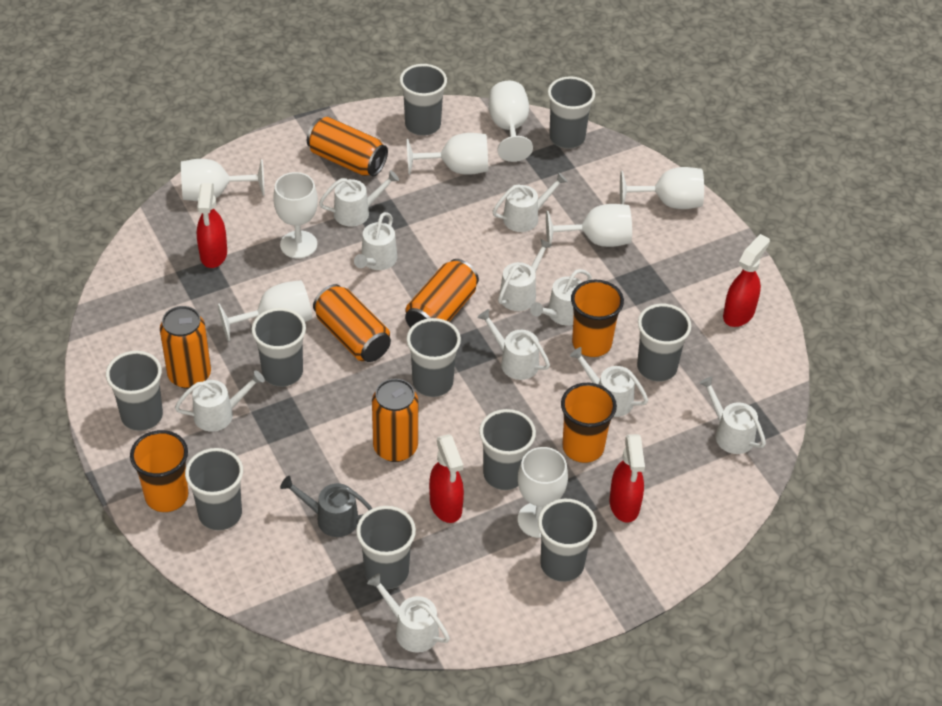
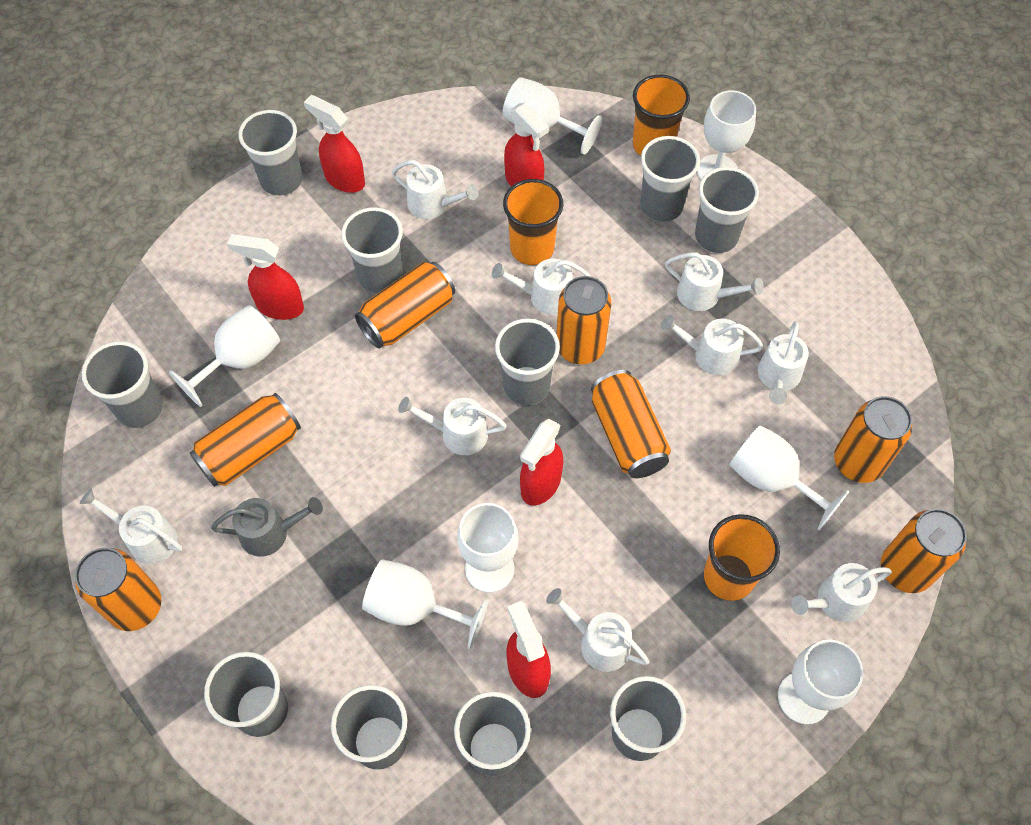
orange can: [160,306,211,389] [307,117,388,177] [313,284,391,362] [372,379,418,462] [405,259,479,328] = 5 -> [75,548,161,631] [190,393,301,487] [355,262,455,349] [556,276,611,364] [591,370,671,478] [834,396,912,483] [881,509,967,593] = 7
red spray bottle: [197,183,227,268] [429,434,464,523] [609,434,645,523] [723,234,770,327] = 4 -> [227,234,304,320] [304,95,365,193] [504,102,549,186] [506,601,551,698] [520,419,563,506] = 5
white goblet: [181,159,265,201] [217,280,312,342] [273,172,318,259] [407,133,488,175] [489,81,533,162] [518,447,568,538] [546,204,632,248] [620,167,704,209] = 8 -> [169,305,280,407] [362,559,489,649] [457,503,519,593] [503,77,602,155] [697,90,756,180] [730,425,850,530] [778,640,863,725] = 7
white watering can: [175,370,265,432] [319,170,399,227] [354,212,397,270] [367,573,450,653] [477,309,550,380] [492,172,568,232] [498,239,552,311] [530,269,592,325] [570,347,648,417] [699,376,766,454] = 10 -> [80,489,183,564] [392,160,479,219] [398,397,507,455] [492,258,591,315] [546,588,649,672] [661,315,764,375] [665,253,764,311] [758,321,809,405] [791,563,892,622] = 9

